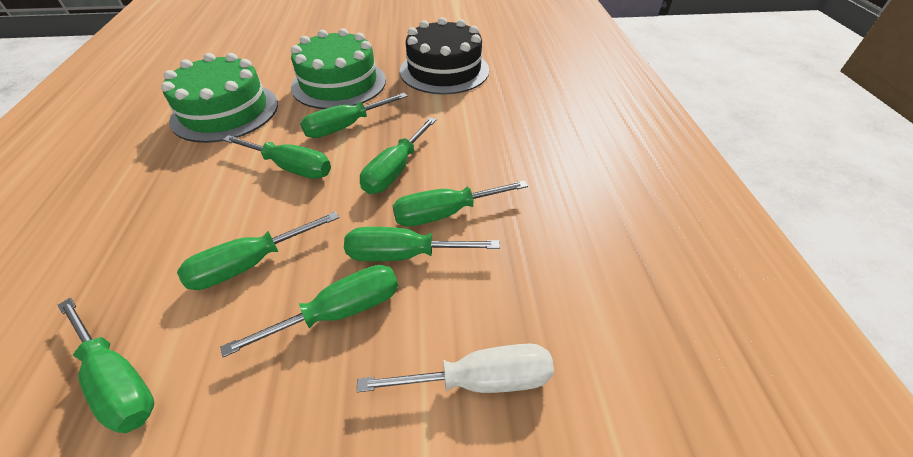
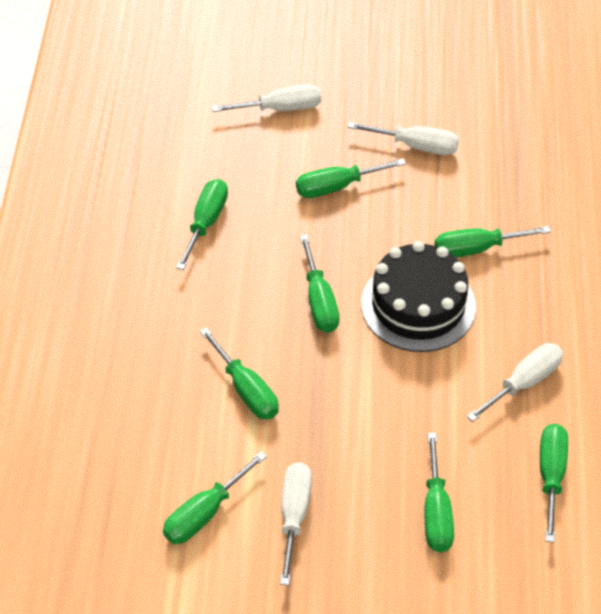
green cake: [161,53,278,143] [291,28,386,109] = 2 -> none = 0
white screwdriver: [357,344,554,393] = 1 -> [212,84,321,112] [280,462,312,586] [348,122,459,155] [467,343,563,422] = 4

